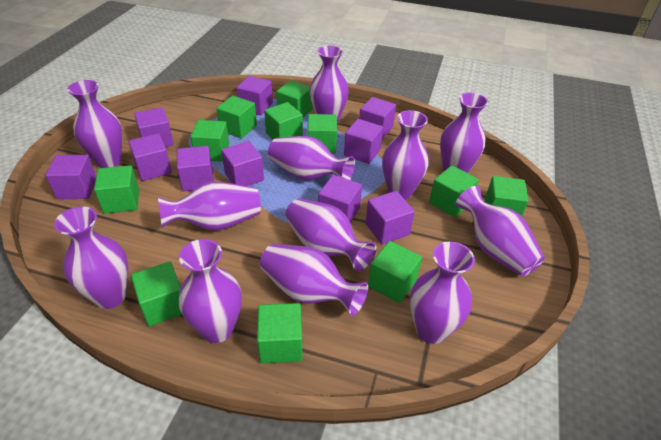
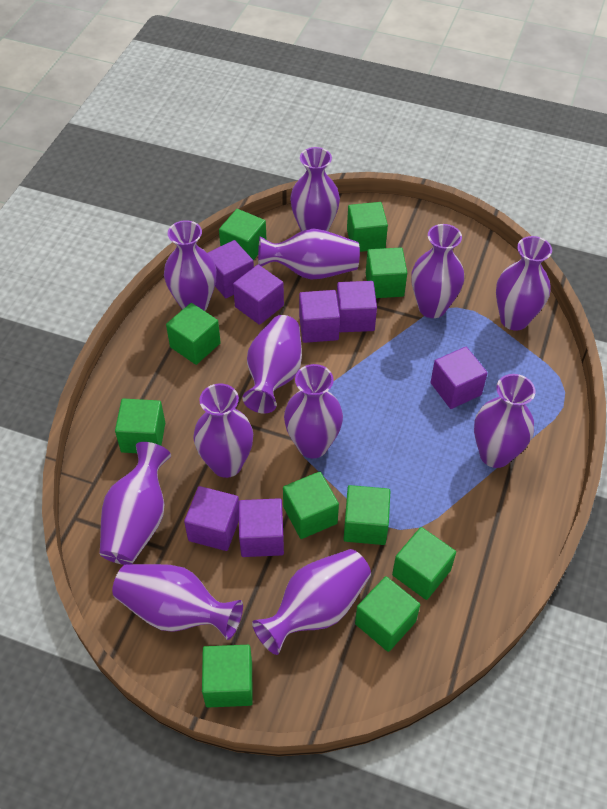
green cube: [94,165,139,214] [131,262,182,326] [191,120,229,162] [216,96,257,139] [257,303,302,363] [264,102,303,139] [276,80,312,117] [307,114,337,154] [368,241,422,303] [429,165,479,217] [485,176,529,216] = 11 -> [115,399,165,453] [166,303,221,365] [202,645,253,707] [219,209,267,261] [283,471,339,539] [343,485,390,545] [347,202,388,252] [355,576,420,652] [366,248,407,298] [392,527,456,600] = 10
purple cube: [45,155,96,199] [129,133,172,181] [134,107,174,147] [177,146,214,192] [221,141,264,186] [236,76,273,115] [318,175,362,223] [344,119,383,164] [359,97,396,139] [365,191,415,245] = 10 -> [184,486,239,551] [208,240,254,298] [233,265,284,325] [239,498,284,557] [299,290,340,343] [337,281,377,332] [431,347,488,409] = 7

